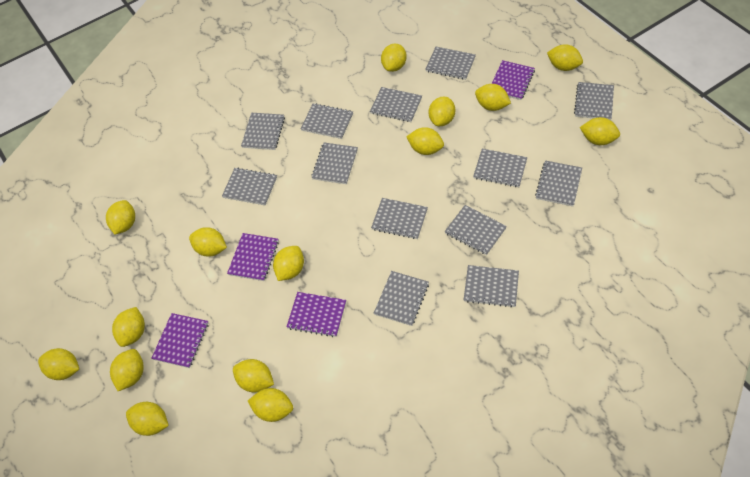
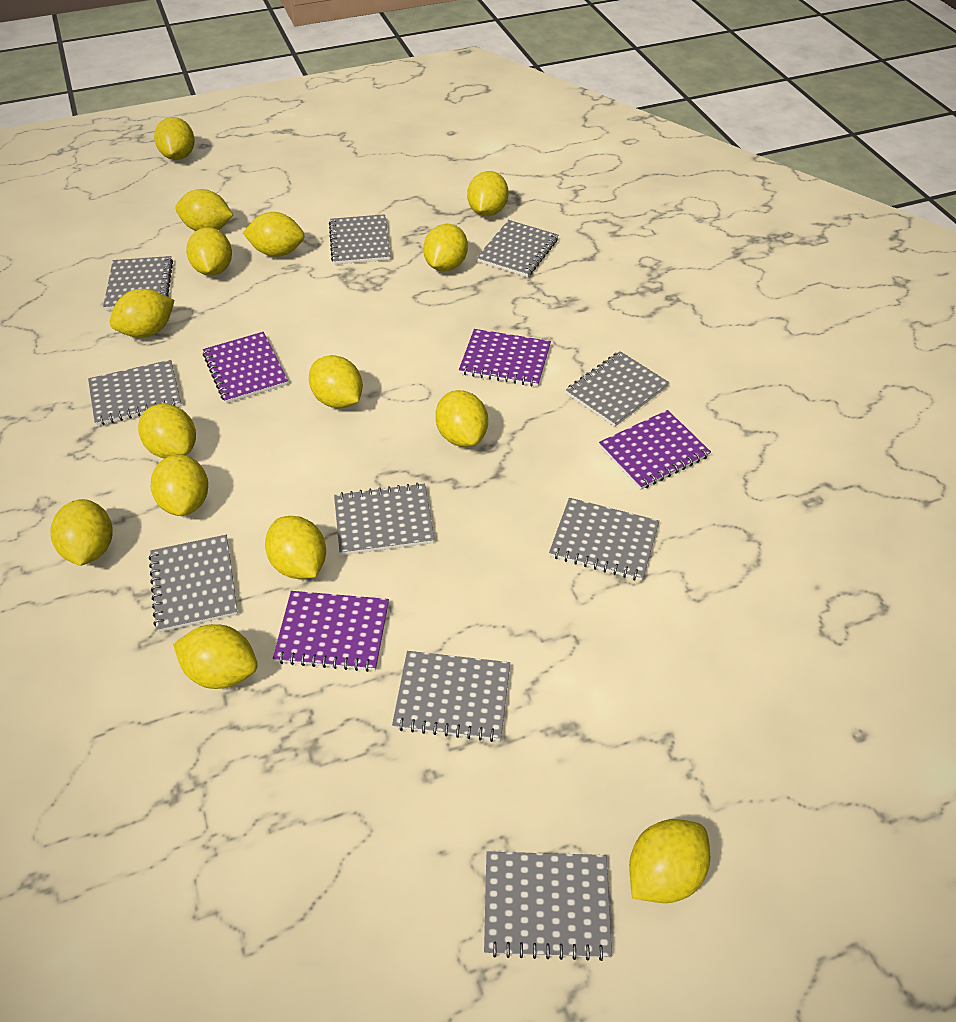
grey notebook: [222,168,277,205] [241,113,285,150] [301,103,353,139] [311,143,358,184] [370,87,422,122] [371,198,428,239] [374,271,429,326] [425,47,476,80] [445,205,507,255] [464,265,519,307] [473,149,527,187] [535,160,582,206] [574,82,614,120] = 13 -> [88,360,182,426] [103,256,173,310] [149,535,238,632] [329,214,391,265] [334,483,435,555] [392,651,510,742] [477,220,558,277] [484,852,612,961] [549,498,659,581] [566,351,670,427] = 10

